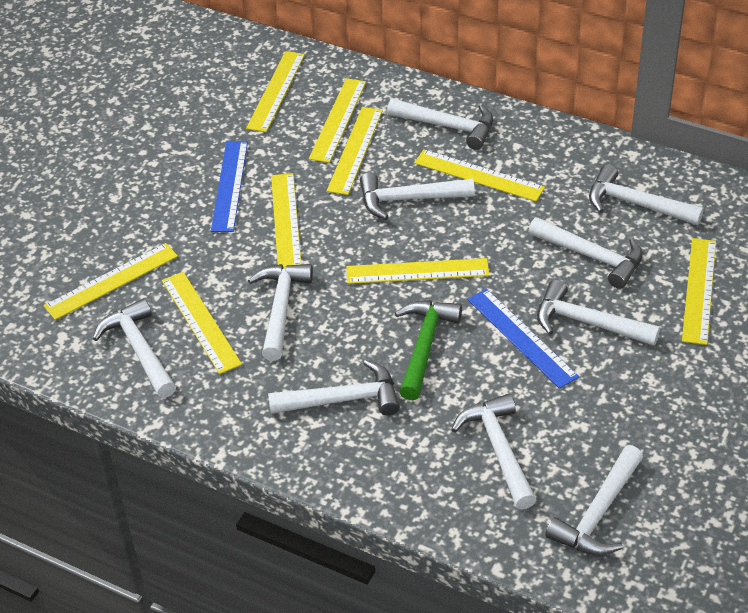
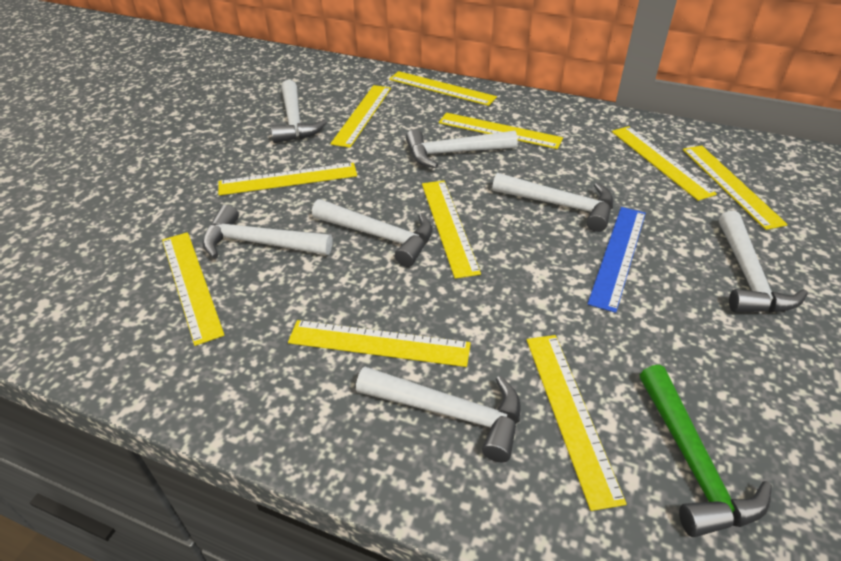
blue ruler: [211,141,248,232] [467,289,579,389] = 2 -> [587,207,646,313] = 1
white hammer: [93,298,176,398] [248,264,313,361] [268,360,400,416] [360,172,475,220] [387,98,493,150] [451,394,536,510] [528,217,643,289] [537,279,660,346] [545,445,643,556] [589,164,704,225] = 10 -> [203,205,332,259] [271,80,327,143] [312,199,433,267] [356,367,521,462] [406,129,518,168] [492,173,613,232] [719,211,808,313] = 7
yellow ruler: [44,243,178,320] [162,272,242,374] [246,51,305,132] [271,173,302,269] [309,78,366,163] [327,107,383,195] [346,258,489,284] [414,149,545,201] [682,238,716,345] = 9 -> [162,232,224,346] [218,163,357,195] [288,320,471,367] [331,85,391,148] [389,71,497,106] [422,181,481,279] [439,113,563,149] [527,335,627,511] [612,126,717,201] [683,146,788,230] = 10

